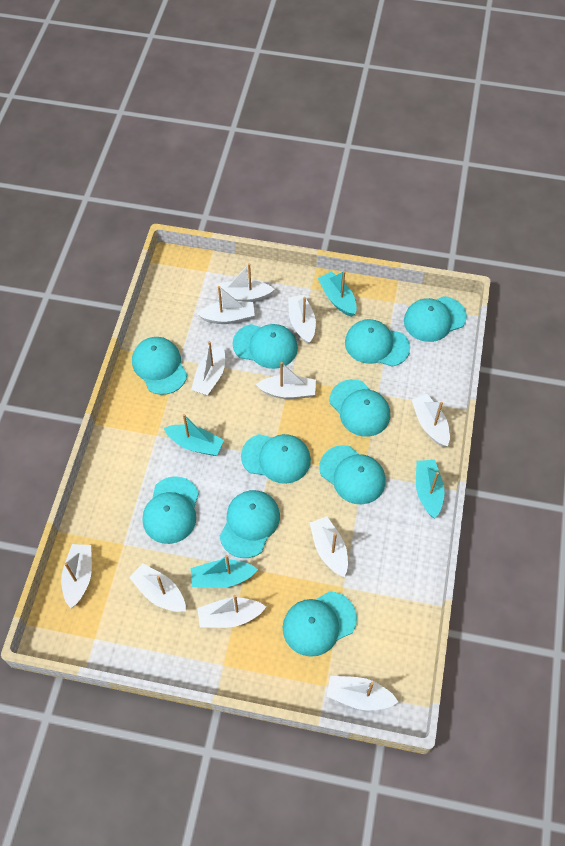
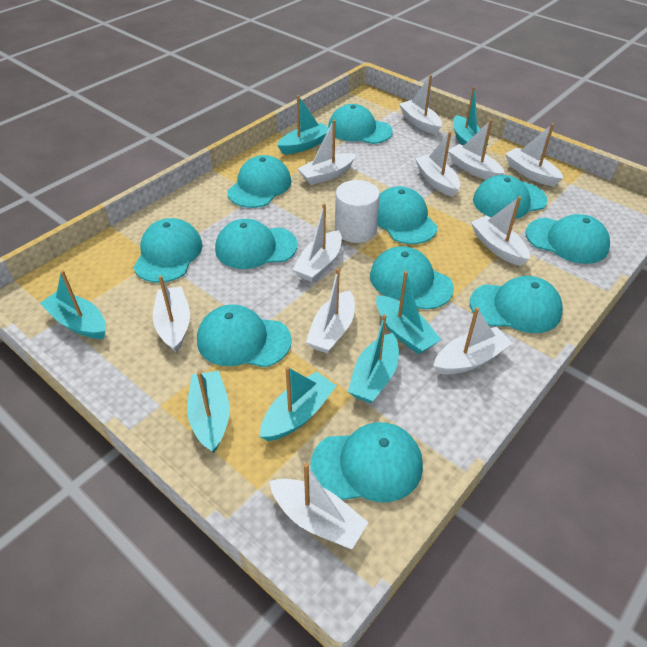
turquoise boat: [164,414,224,456] [191,555,258,588] [318,271,357,317] [416,460,444,518] = 4 -> [40,270,106,339] [187,371,230,453] [260,366,336,441] [277,95,329,154] [348,314,399,403] [376,271,441,354] [453,86,488,149] = 7
turquoise cap: [132,337,187,395] [143,476,199,544] [220,490,280,558] [233,324,298,369] [241,434,311,484] [283,591,357,657] [319,445,386,504] [329,379,390,437] [345,319,410,367] [404,296,467,342] = 10 -> [133,218,203,283] [197,305,292,367] [215,219,298,269] [227,155,292,208] [310,422,423,502] [328,104,393,144] [370,246,454,309] [377,186,438,244] [470,276,563,333] [473,175,548,220] [526,214,610,264] = 11
white cylinder: none = 0 -> [335,180,380,243] = 1

